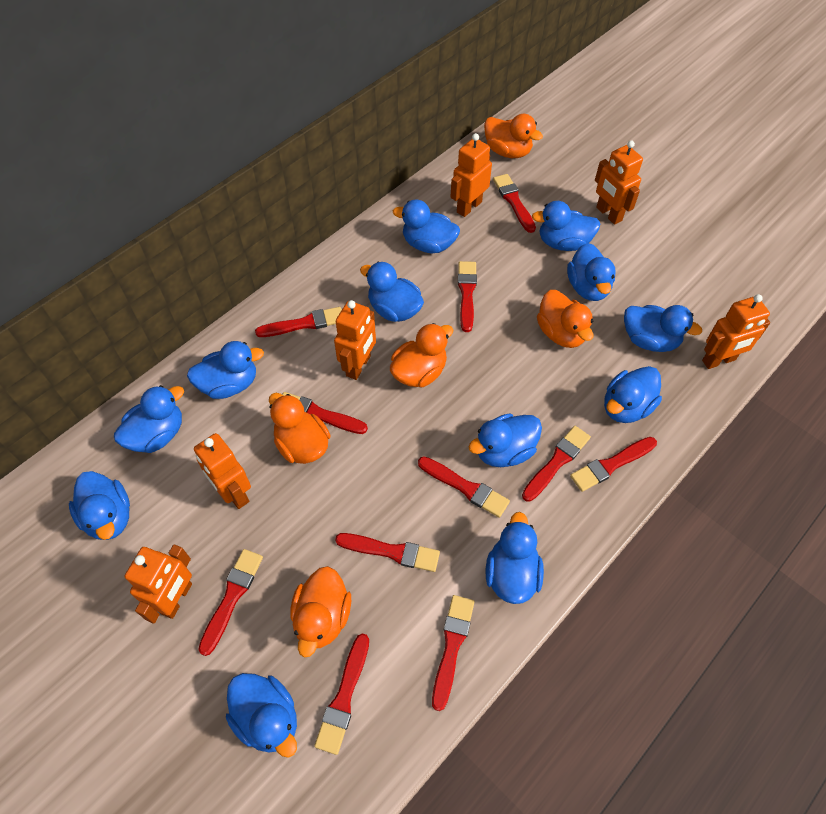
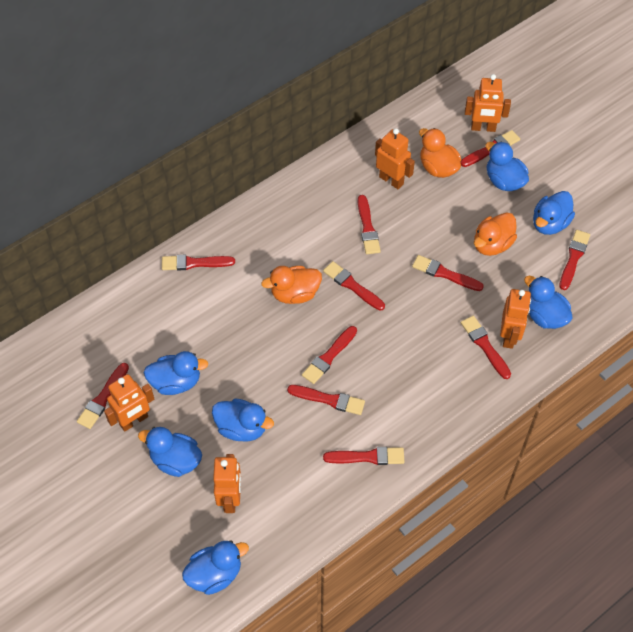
blue duck: [69,471,130,540] [114,385,184,453] [187,341,264,399] [226,673,297,758] [360,262,424,322] [393,199,460,253] [468,413,542,467] [486,512,544,604] [531,201,600,251] [567,243,616,301] [604,366,662,423] [624,305,702,352] = 12 -> [138,427,202,477] [144,351,208,395] [182,540,249,595] [212,398,274,441] [486,142,529,191] [524,276,573,329] [533,191,575,235] = 7
orange duck: [269,393,331,464] [290,566,351,658] [390,323,453,388] [484,114,543,158] [537,290,594,348] = 5 -> [261,266,322,304] [419,128,461,178] [474,213,517,256] = 3
orange robot: [125,544,192,624] [194,433,251,509] [334,300,376,380] [450,133,492,217] [595,140,643,225] [702,294,770,369] = 6 -> [104,374,154,432] [213,454,241,513] [375,129,415,189] [465,74,511,132] [500,289,531,349] = 5

